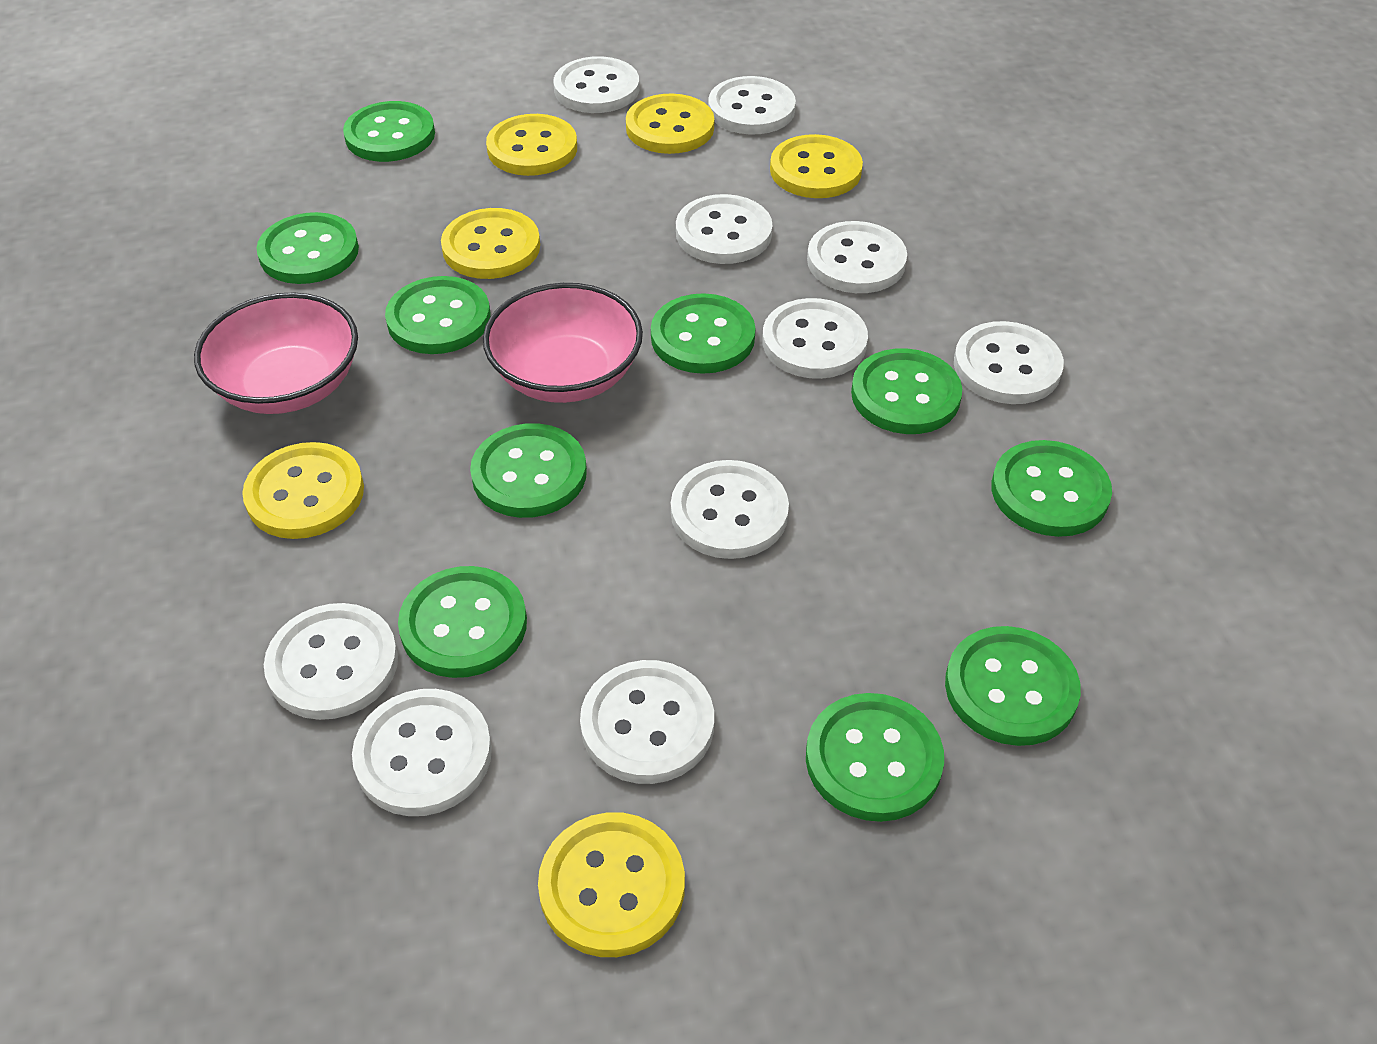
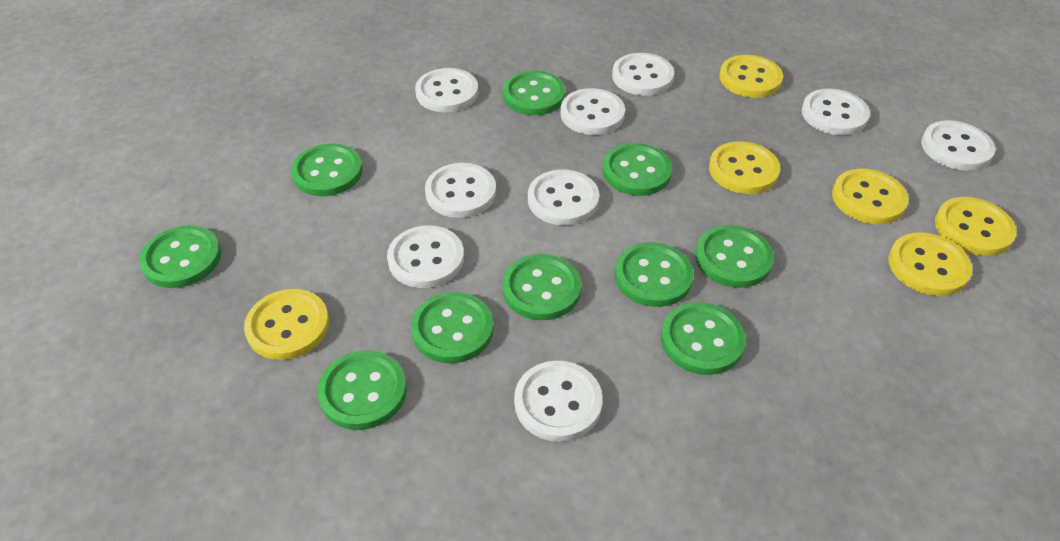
pink bowl: [194,292,358,414] [483,283,643,403] = 2 -> none = 0
white button: [264,603,398,720] [352,689,492,816] [553,56,639,113] [580,660,714,784] [671,460,789,559] [676,194,773,264] [708,76,796,134] [762,298,868,379] [807,221,907,293] [954,321,1064,404] = 10 -> [387,225,464,288] [415,68,478,112] [425,163,496,218] [514,361,603,442] [528,170,599,225] [560,88,625,135] [612,53,674,96] [802,89,870,135] [921,120,995,171] = 9

